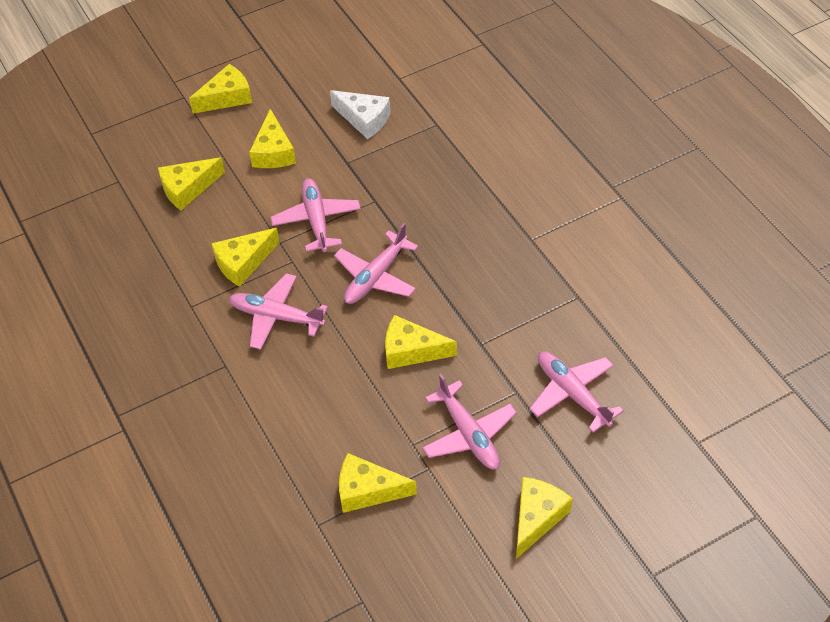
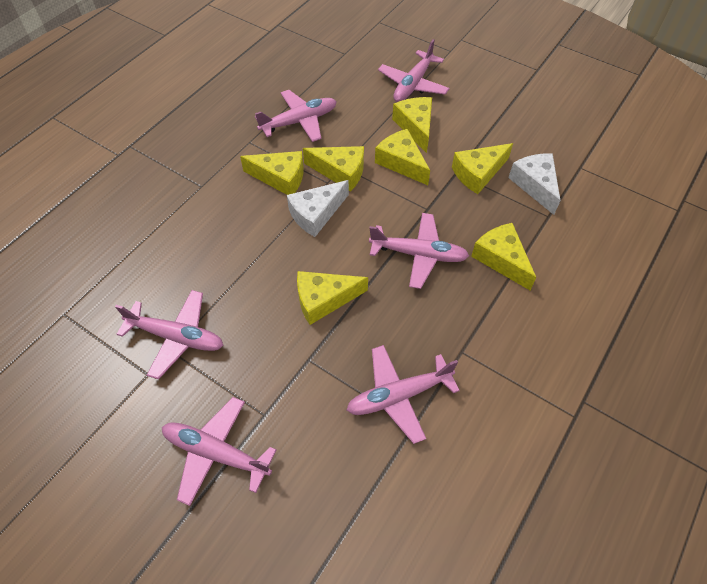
pink plane: [229,273,328,350] [271,178,361,252] [334,223,418,304] [422,374,517,469] [529,351,624,433] = 5 -> [115,290,224,379] [162,397,277,506] [255,90,337,142] [347,345,460,444] [369,213,469,289] [378,39,450,102] = 6
white cheese: [330,90,391,139] = 1 -> [287,180,349,237] [508,153,561,215] = 2

